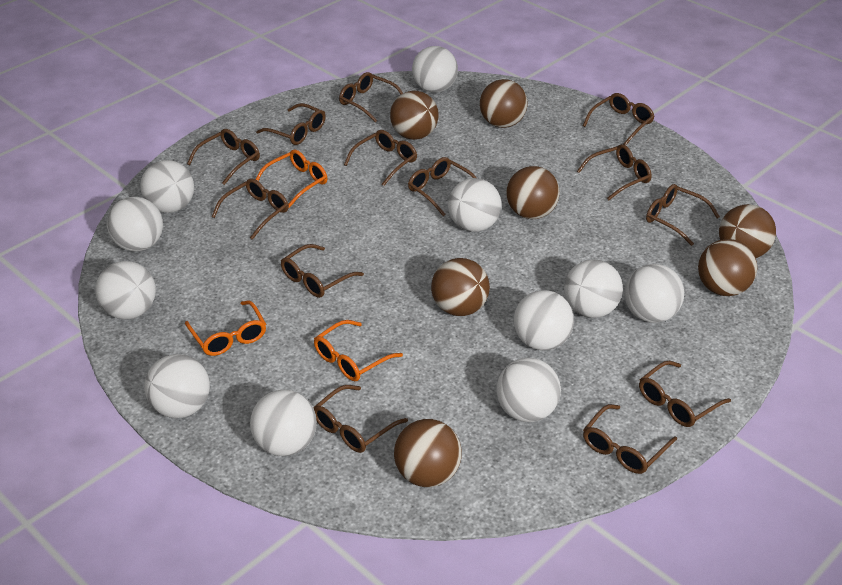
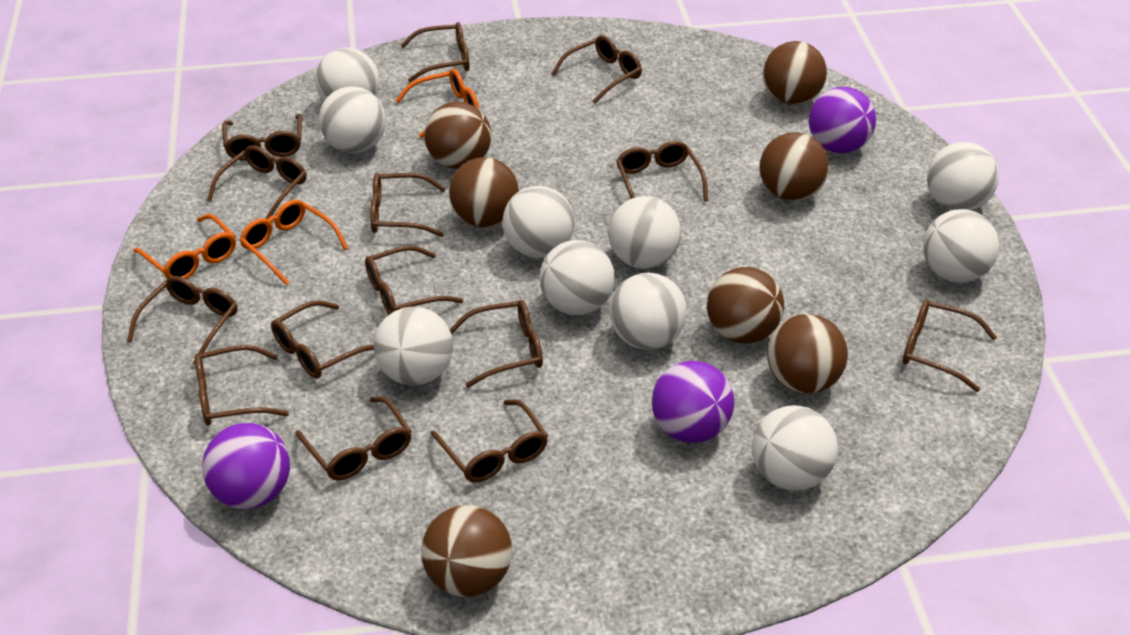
brown glasses: [187,129,260,185] [212,179,289,240] [256,103,325,145] [281,244,364,298] [313,385,408,453] [339,72,403,123] [344,130,417,186] [408,157,476,216] [577,144,652,200] [583,93,655,145] [583,404,677,474] [639,361,731,427] [646,184,720,246] = 13 -> [127,276,237,365] [194,345,289,426] [207,145,307,219] [222,114,302,161] [271,300,374,379] [295,396,412,480] [365,245,463,315] [370,173,446,237] [400,22,470,82] [430,399,548,483] [449,300,543,388] [551,35,642,104] [616,141,708,202] [903,299,997,392] = 14
purple ball: none = 0 -> [202,423,290,509] [652,361,734,443] [809,87,876,153] = 3
white ball: [95,261,156,319] [107,197,163,251] [140,160,194,213] [144,354,210,418] [250,390,317,456] [412,46,458,93] [448,178,501,232] [496,358,561,422] [514,290,574,350] [564,260,623,318] [624,264,684,323] = 11 -> [315,48,380,101] [319,86,386,153] [374,306,453,385] [503,186,575,258] [539,240,615,315] [609,196,681,269] [610,273,687,350] [752,405,838,490] [923,209,999,283] [927,142,999,210] = 10

